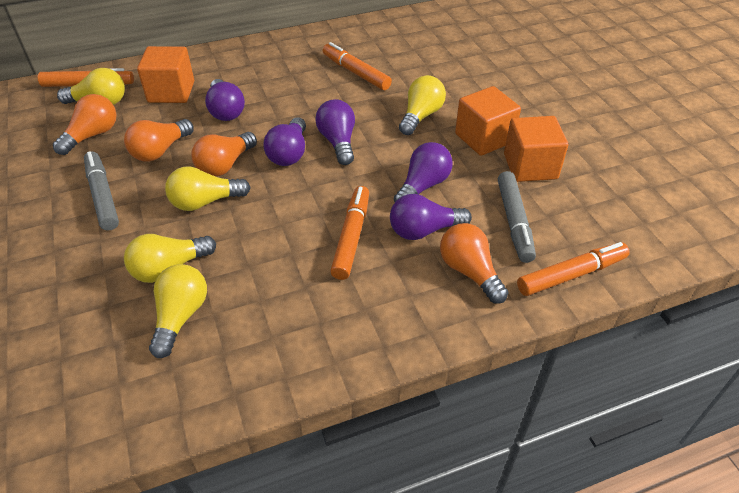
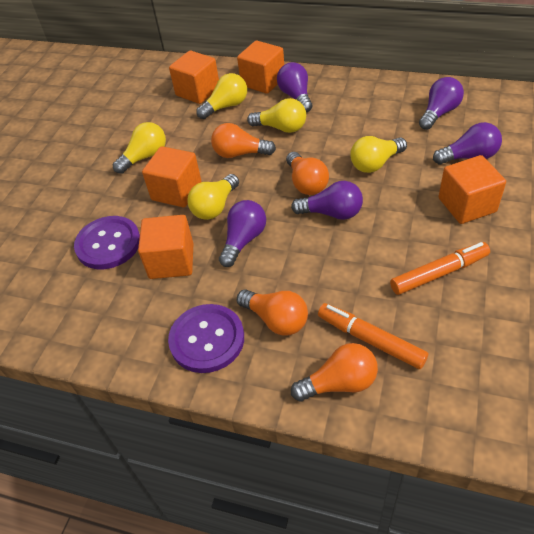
grey marker: [84,151,119,231] [498,171,536,263] = 2 -> none = 0
orange cube: [137,46,194,103] [455,86,521,156] [504,116,568,182] = 3 -> [138,215,193,279] [142,146,202,207] [169,50,219,104] [237,40,284,94] [438,155,506,224] = 5
orange marker: [38,68,134,87] [323,42,392,90] [330,186,369,280] [517,242,630,296] = 4 -> [318,303,428,369] [390,242,490,295] = 2
purple button: none = 0 -> [74,216,140,269] [168,304,244,373] = 2

